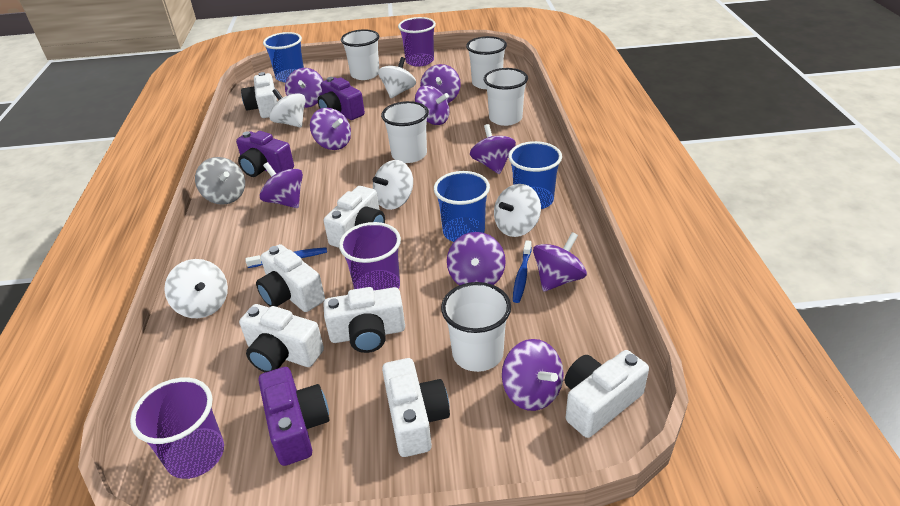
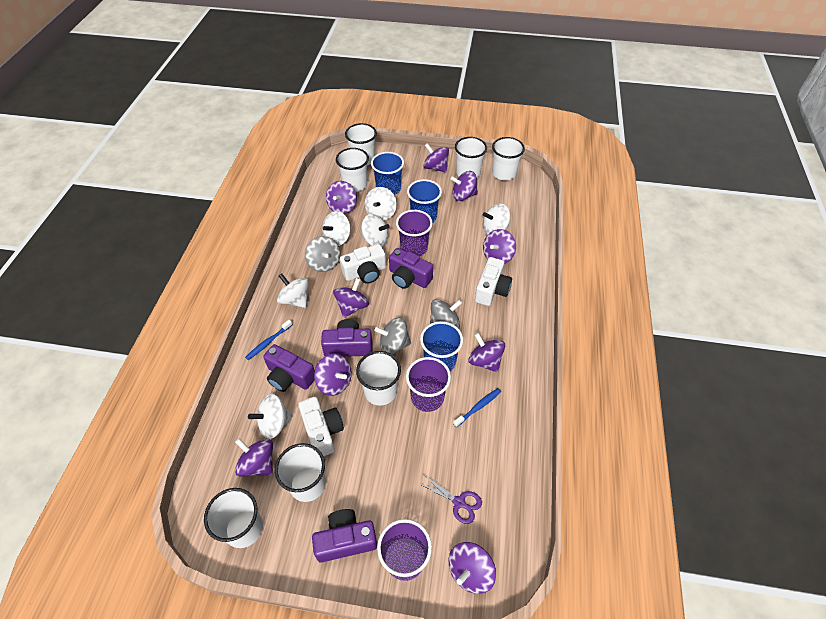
grey spinning top: [195,157,245,205] = 1 -> [305,236,340,272] [375,318,411,355] [430,299,462,329] = 3
purple camera: [236,131,294,177] [258,367,330,466] [318,77,365,120] = 3 -> [263,344,315,392] [312,509,377,563] [321,319,372,357] [389,248,433,289] = 4
purple scissors: none = 0 -> [418,474,482,524] = 1
white camera: [239,304,324,372] [241,72,277,118] [256,244,325,312] [323,287,405,353] [324,186,385,248] [382,358,450,457] [565,350,649,438] = 7 -> [298,397,344,456] [340,244,386,284] [475,257,512,306] = 3
white cup: [341,29,379,80] [381,101,429,163] [441,282,511,372] [466,36,507,89] [484,68,528,126] = 5 -> [204,488,263,548] [275,443,326,502] [336,148,369,192] [345,123,377,165] [356,351,401,406] [455,137,487,178] [492,137,525,181] = 7
white spinning top: [164,259,228,318] [269,89,306,128] [373,160,413,210] [378,57,416,98] [494,184,541,237] = 5 -> [248,394,292,439] [277,274,309,308] [322,211,351,246] [362,214,390,247] [365,187,397,220] [483,204,510,235] = 6

